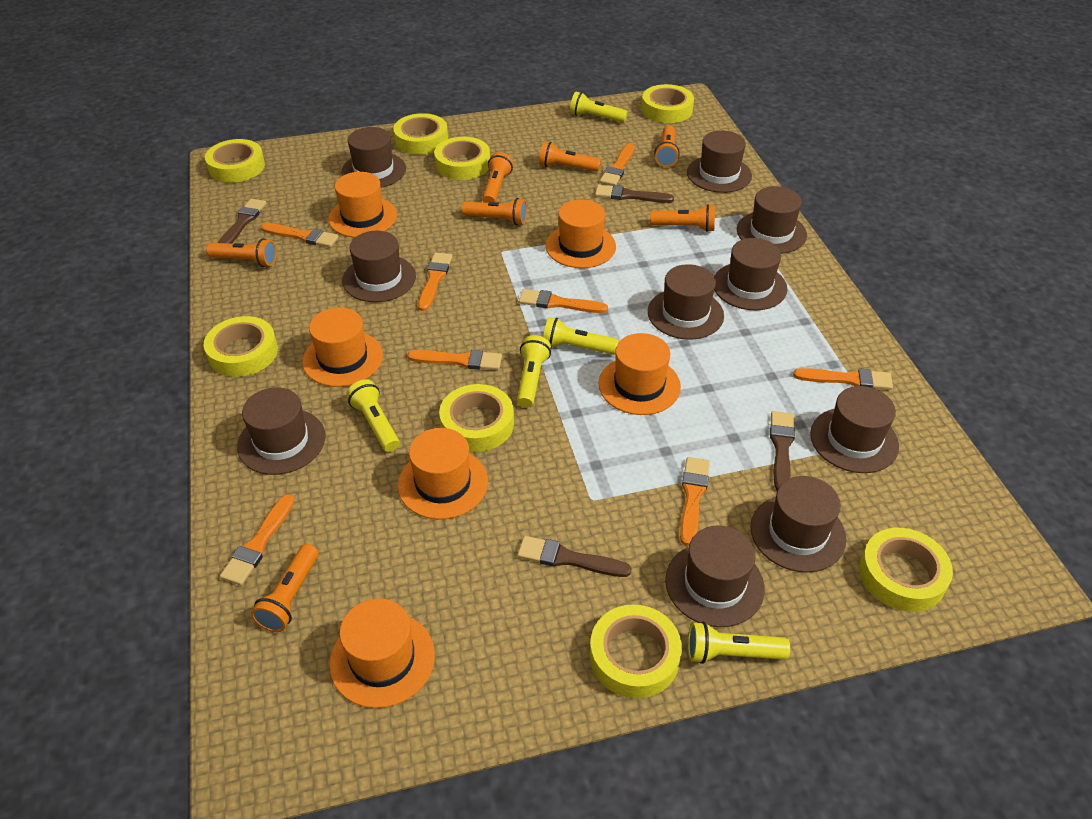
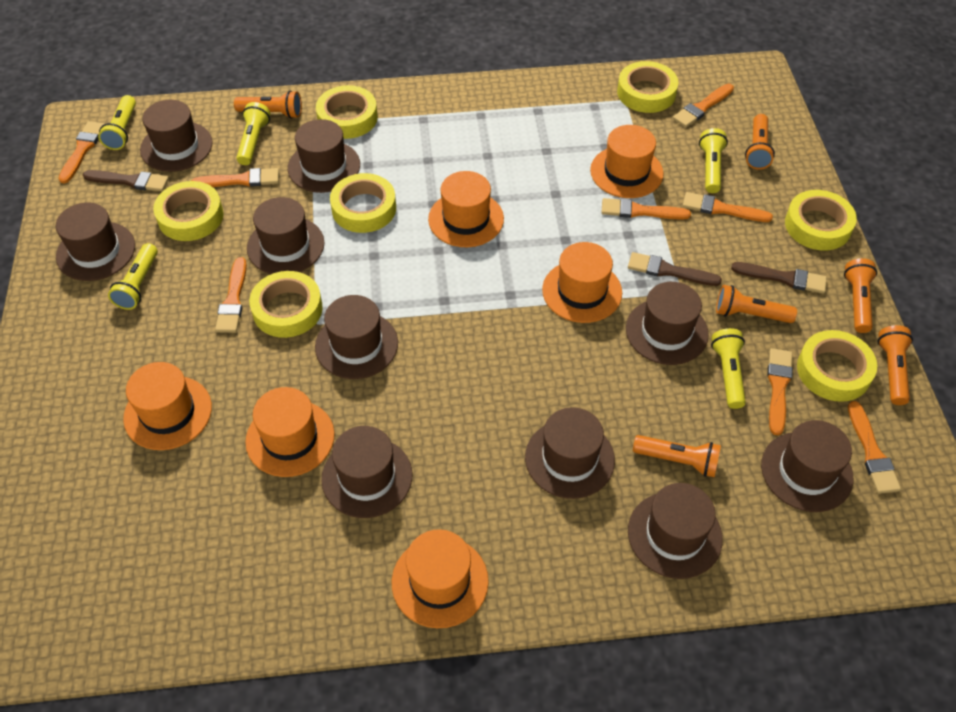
brown brush: [218,199,266,244] [518,536,631,577] [595,184,674,203] [770,411,795,490] = 4 -> [82,170,169,191] [628,252,722,286] [731,262,827,294] = 3
orange flashlight: [206,238,277,267] [251,544,319,632] [461,198,527,225] [482,152,513,203] [539,141,601,172] [650,204,715,232] [654,125,680,167] = 7 -> [234,91,302,119] [633,435,721,477] [716,285,797,323] [745,114,775,170] [844,258,877,333] [878,325,913,405] = 6
yellow tape: [203,316,278,377] [205,139,265,183] [393,113,448,155] [434,137,490,180] [439,384,514,452] [590,604,682,698] [642,84,694,123] [859,528,953,612] = 8 -> [153,181,224,241] [249,271,323,338] [316,85,378,139] [330,173,396,233] [617,61,678,113] [785,190,857,250] [797,330,877,402] = 7

